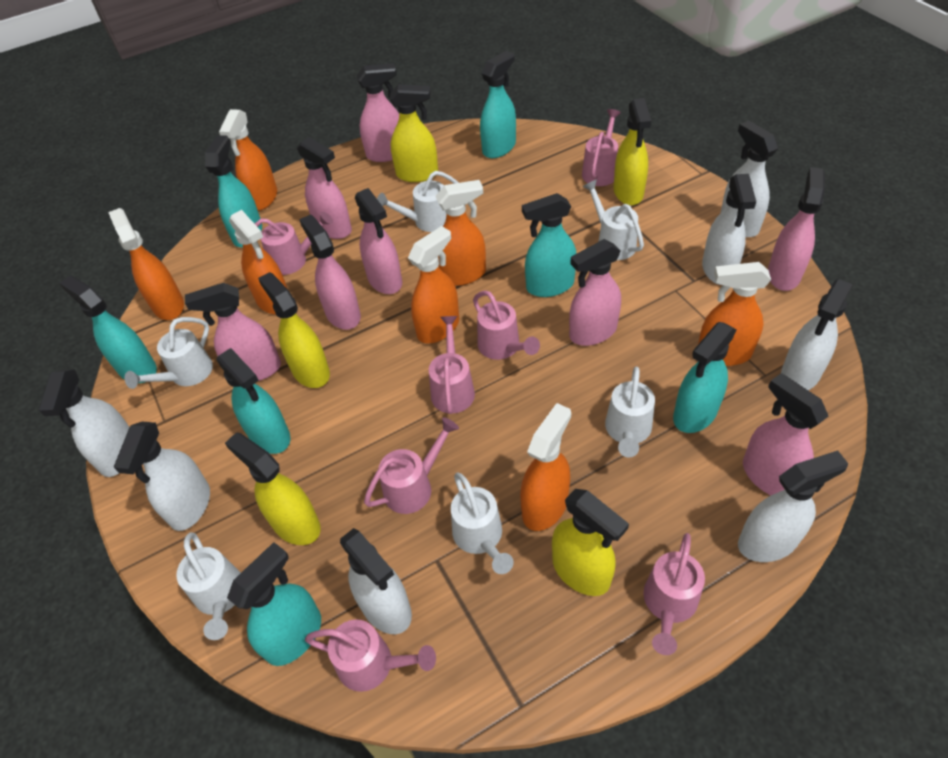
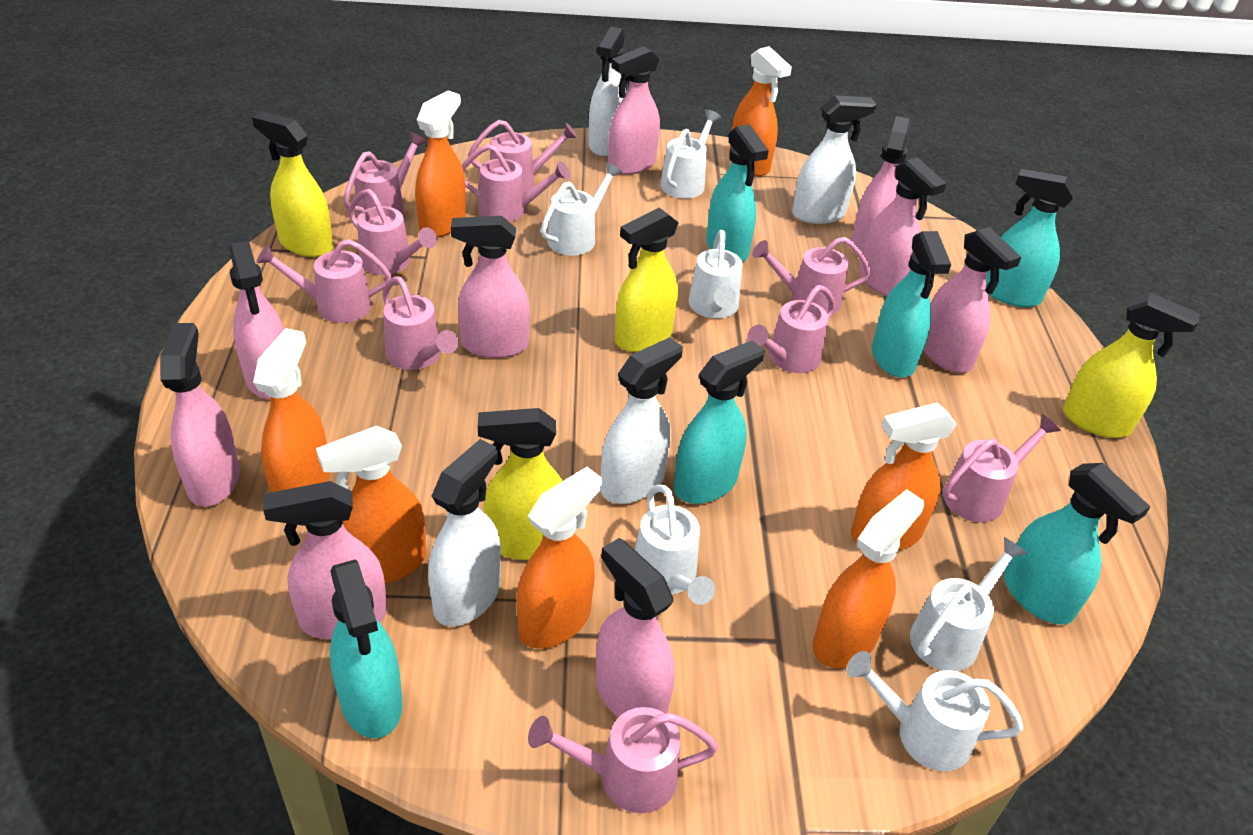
pink spray bottle: [185,283,281,381] [297,137,352,239] [299,215,361,330] [355,188,402,294] [357,63,399,162] [569,239,621,346] [743,373,828,495] [768,167,825,291] = 8 -> [160,323,240,507] [229,241,284,399] [263,481,387,639] [451,216,530,358] [596,538,675,718] [608,46,660,175] [851,116,911,253] [859,157,946,296] [923,227,1021,373] = 9
pink watering can: [255,212,333,275] [305,619,436,692] [364,417,459,514] [429,316,475,414] [473,291,540,360] [582,109,621,186] [643,533,705,655] = 7 -> [256,239,391,323] [344,132,427,217] [348,189,437,275] [383,277,459,370] [462,144,570,222] [468,120,578,192] [528,707,718,813] [747,285,835,373] [752,237,871,314] [943,414,1061,523] = 10
turquoise spray bottle: [59,276,157,383] [205,136,262,247] [216,348,290,454] [227,542,321,666] [480,51,516,158] [522,193,576,297] [673,322,737,433] = 7 -> [330,559,403,739] [674,340,764,504] [706,124,769,262] [872,231,951,378] [986,169,1075,307] [1004,463,1150,625] = 6
white spray bottle: [39,369,129,477] [114,422,210,531] [340,528,412,634] [702,174,756,285] [721,120,778,237] [738,450,848,562] [781,279,853,390] = 7 -> [428,439,501,627] [588,27,626,156] [601,337,683,504] [792,95,876,224] = 4
yellow spray bottle: [225,433,321,545] [258,272,330,388] [390,84,438,182] [552,489,629,596] [613,98,651,205] = 5 -> [252,111,333,257] [478,408,563,560] [615,208,679,352] [1063,292,1200,438] = 4

